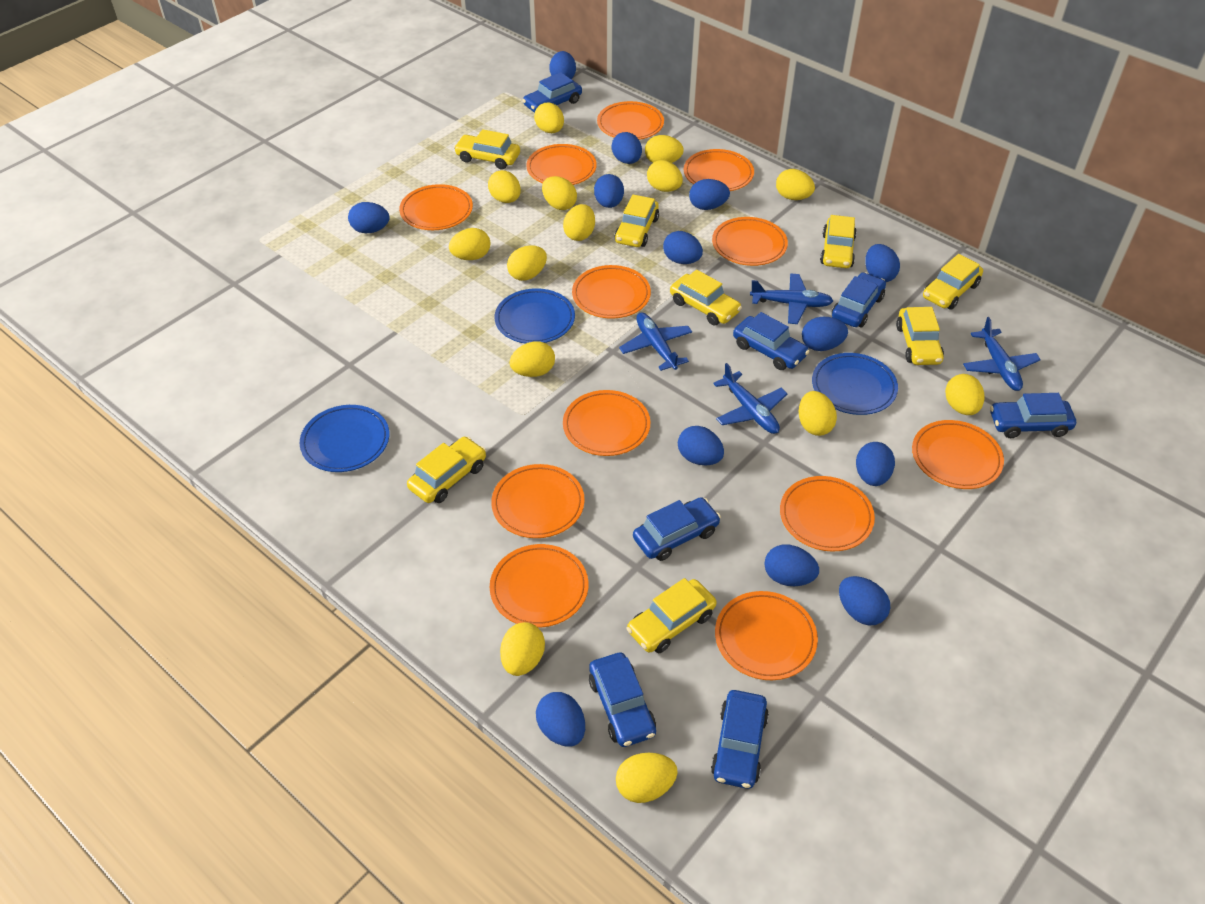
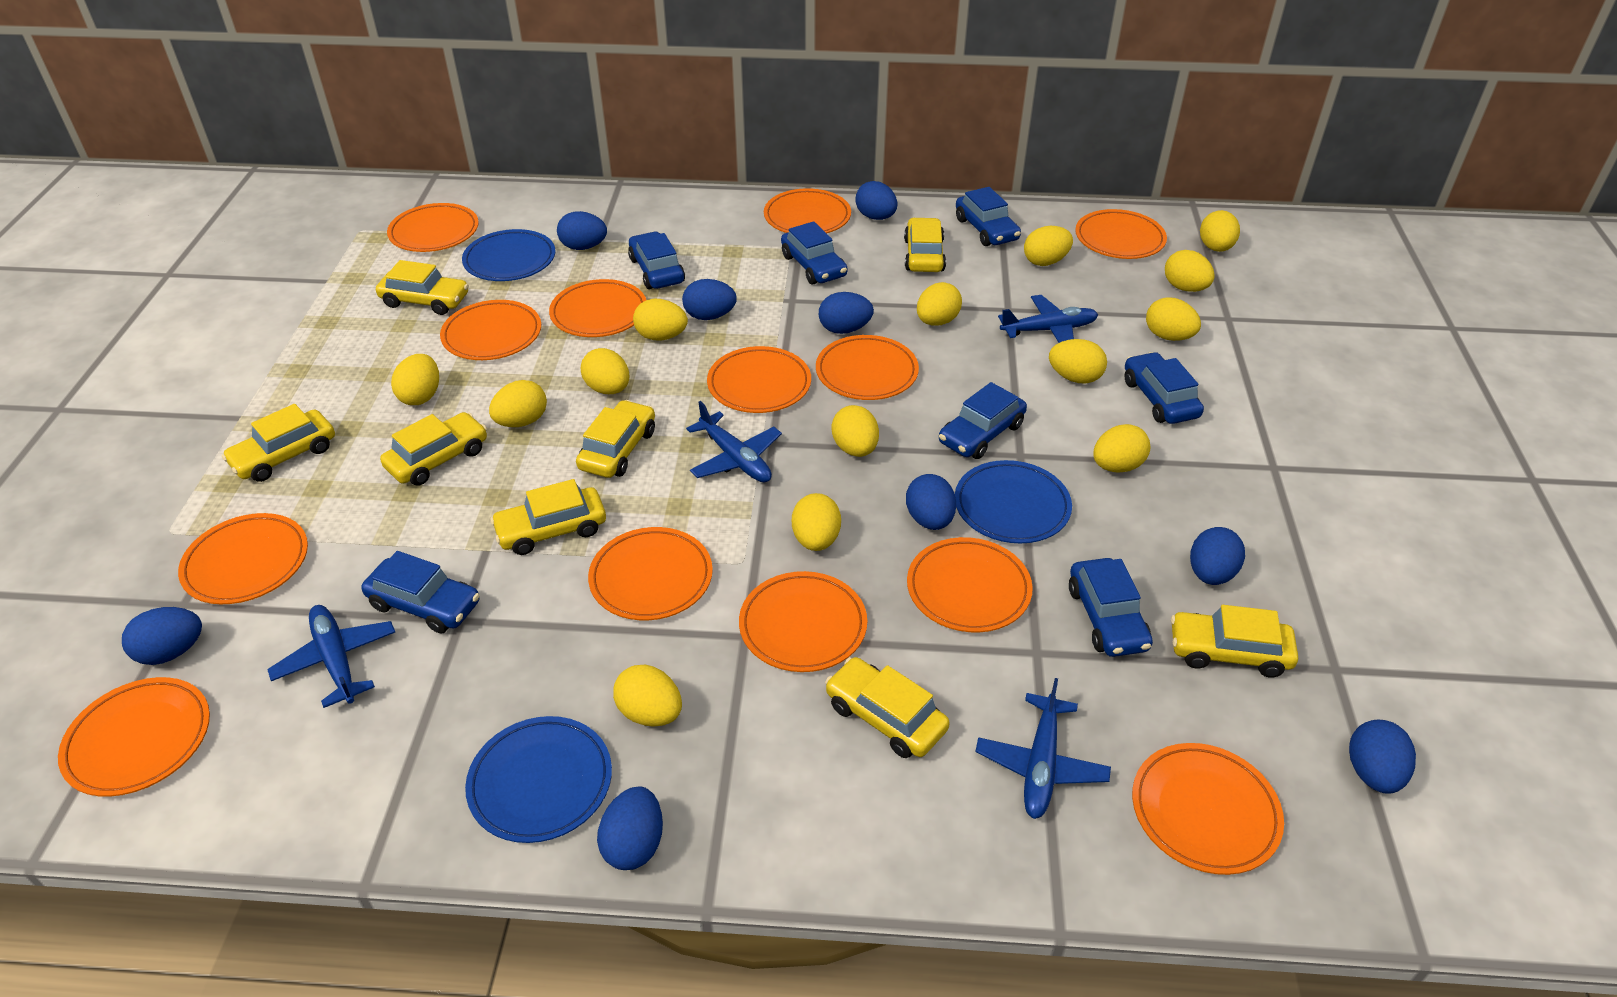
blue egg: [348,202,390,233] [536,692,585,747] [549,51,576,79] [594,174,624,208] [612,132,642,164] [663,231,703,264] [678,426,724,465] [689,179,730,210] [764,545,819,586] [802,317,848,351] [839,576,890,625] [856,442,895,486] [865,244,900,282] = 13 -> [122,607,202,665] [557,211,607,250] [597,786,663,870] [682,279,737,320] [819,292,874,334] [855,181,897,220] [906,474,956,530] [1190,527,1245,585] [1349,720,1416,794] = 9
orange plate: [399,184,473,230] [490,544,588,628] [491,464,585,538] [526,144,597,185] [563,390,651,456] [572,265,651,319] [597,101,664,140] [684,149,754,191] [712,217,788,266] [715,591,818,680] [780,476,875,552] [912,420,1004,489] = 12 -> [58,677,210,797] [178,513,308,604] [387,203,479,252] [440,300,541,360] [549,279,646,337] [588,527,713,620] [707,346,811,413] [739,571,867,672] [764,188,851,233] [816,335,919,400] [907,537,1033,632] [1075,209,1167,259] [1132,743,1284,875] = 13

